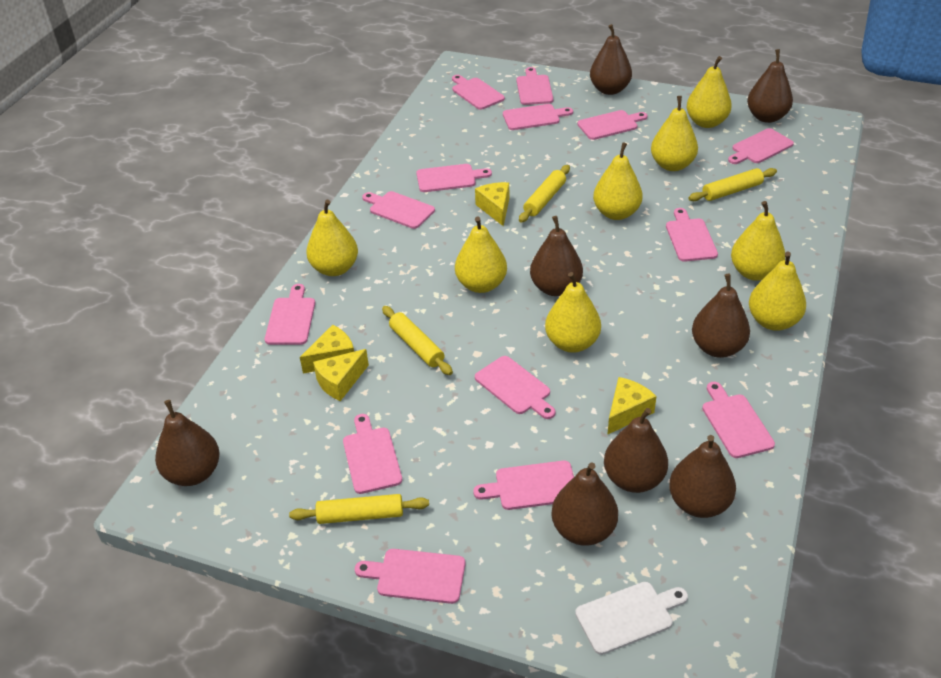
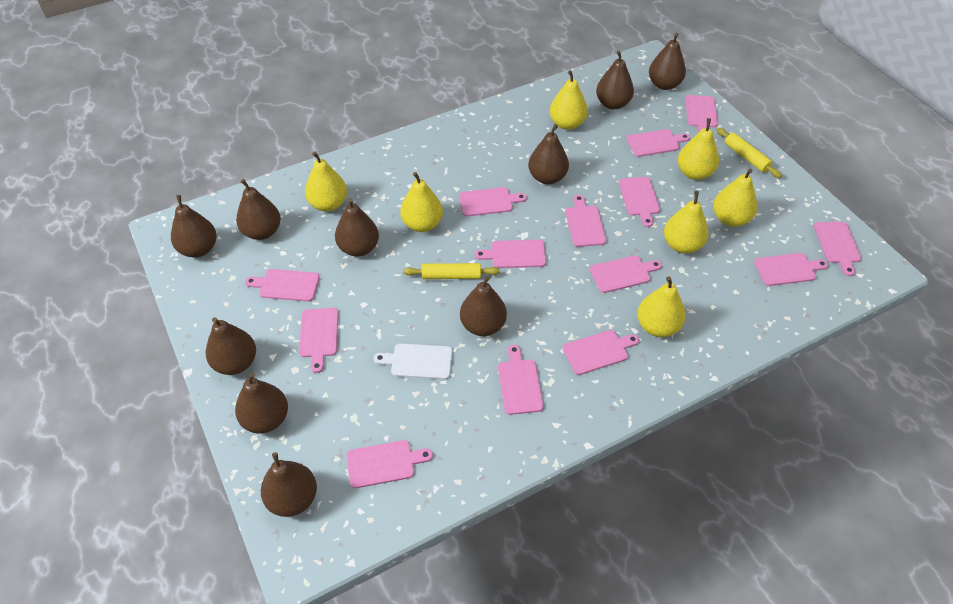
brown pear: [155,400,220,486] [530,216,583,296] [551,462,618,546] [590,24,632,95] [604,408,668,493] [669,435,736,518] [692,274,750,358] [747,49,793,123] = 8 -> [171,195,217,258] [206,317,256,375] [235,372,288,434] [236,179,281,240] [261,452,317,517] [335,198,379,257] [460,275,507,336] [528,124,569,184] [596,51,634,110] [649,33,686,90] = 10
yellow cheese: [300,325,354,373] [313,349,369,401] [475,182,509,226] [607,377,657,435] = 4 -> none = 0
yellow pear: [307,200,358,276] [455,217,507,293] [545,272,601,353] [593,142,642,220] [651,96,698,171] [687,56,732,128] [731,201,785,281] [749,252,806,331] = 8 -> [305,151,347,212] [400,172,443,232] [549,70,588,130] [637,276,686,337] [664,191,709,254] [678,118,719,180] [713,169,757,227] = 7
yellow rolling pin: [289,494,429,524] [382,306,453,375] [519,165,570,223] [688,168,777,201] = 4 -> [403,263,500,279] [717,128,782,178] = 2

